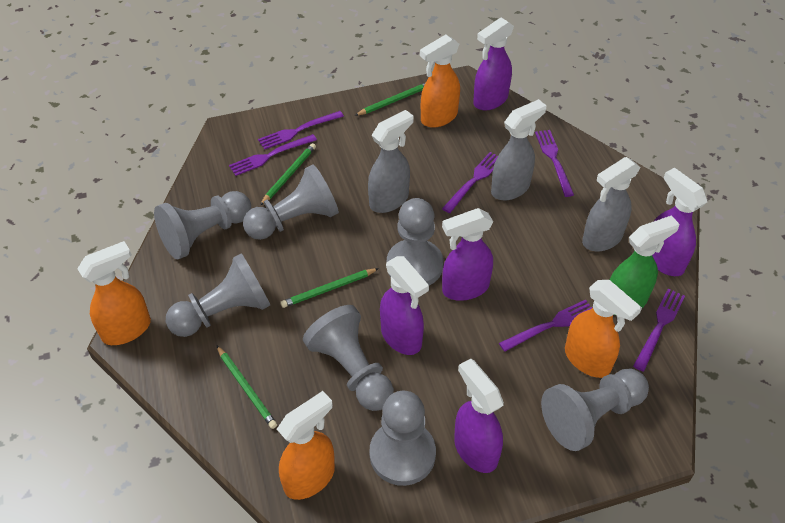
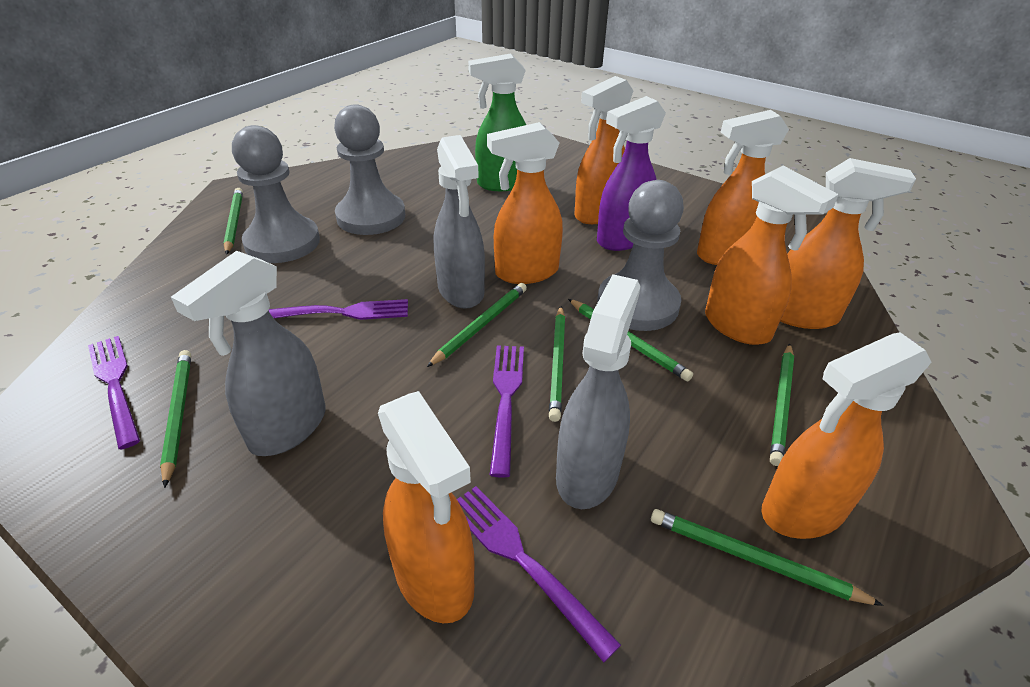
green pencil: [216,345,277,429] [260,143,316,206] [280,268,379,308] [355,83,425,116] = 4 -> [160,350,191,488] [223,188,243,255] [427,283,527,367] [549,306,565,422] [568,299,693,381] [651,509,884,606] [770,343,794,466] = 7
grey pawn: [154,191,251,259] [166,253,270,337] [243,164,339,240] [303,305,394,411] [369,391,436,486] [387,198,443,286] [541,369,649,451] = 7 -> [232,125,320,263] [334,104,405,235] [597,180,684,331] = 3
orange spray bottle: [77,241,151,345] [277,391,335,500] [420,35,460,128] [565,280,642,378] = 4 -> [378,391,475,623] [487,122,563,284] [574,76,633,224] [697,110,789,265] [705,166,839,345] [761,332,932,539] [781,158,916,329] = 7
purple fork: [229,134,317,176] [258,111,344,150] [442,152,498,213] [499,300,592,352] [535,130,574,197] [633,289,685,371] = 6 -> [88,336,140,449] [269,299,408,320] [457,486,621,662] [490,345,524,478] = 4
purple spray bottle: [380,256,429,355] [442,208,493,301] [454,359,504,473] [473,17,514,111] [652,168,707,276] = 5 -> [597,96,666,251] = 1

